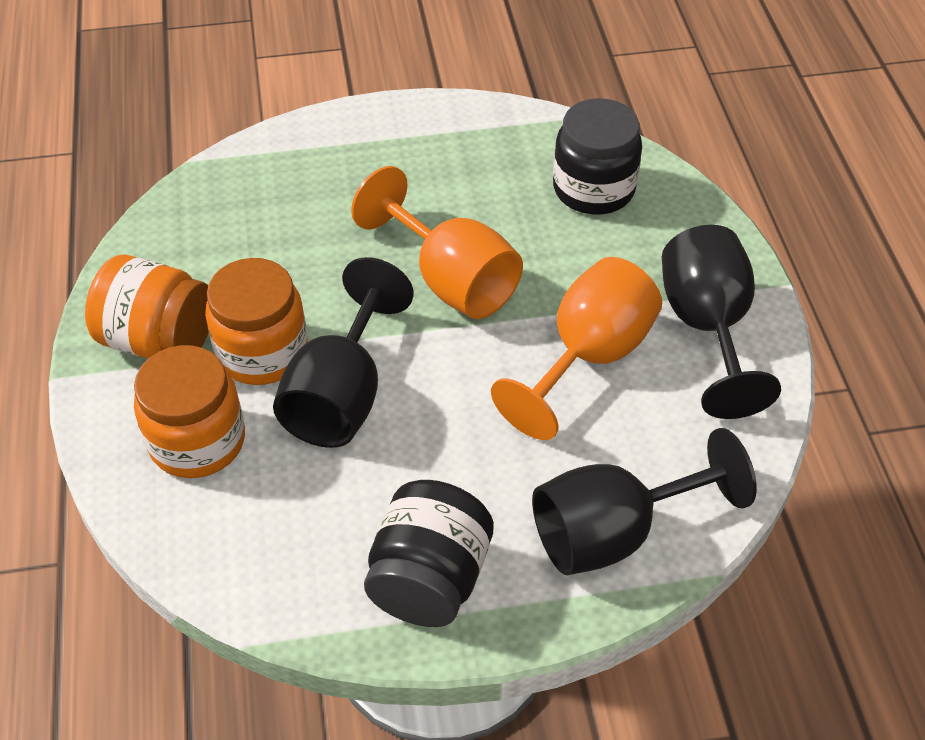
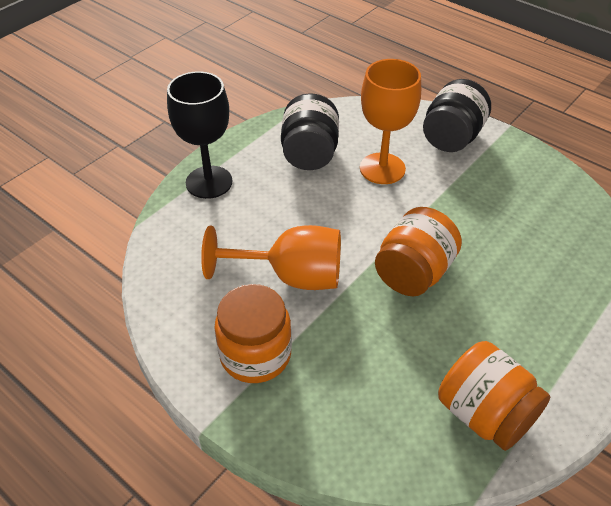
black goblet: [273,257,414,448] [532,428,757,575] [662,225,781,419] = 3 -> [167,71,232,199] = 1

